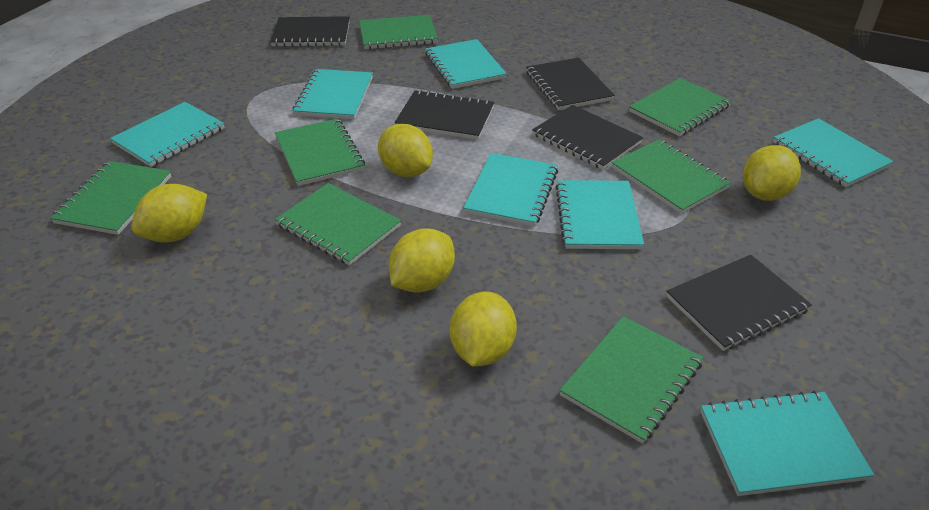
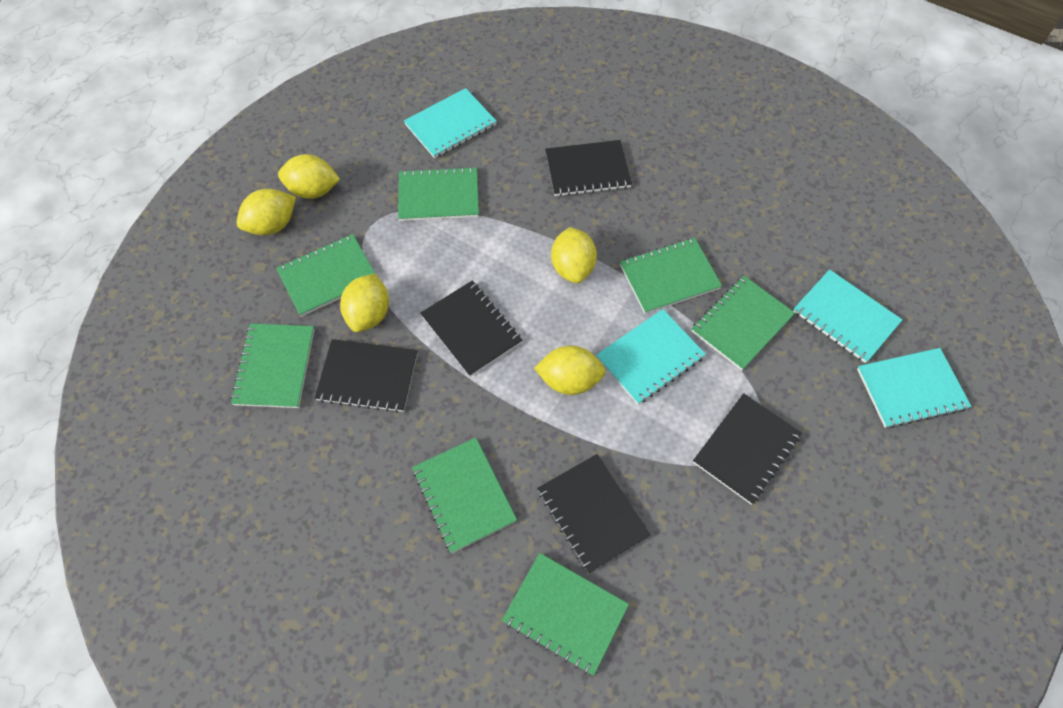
turquoise notebook: [110,102,225,167] [293,69,373,119] [425,39,507,89] [463,153,558,227] [556,180,644,249] [700,390,874,496] [773,118,894,187] = 7 -> [404,88,497,158] [596,309,706,404] [793,270,902,363] [857,348,971,428] = 4

